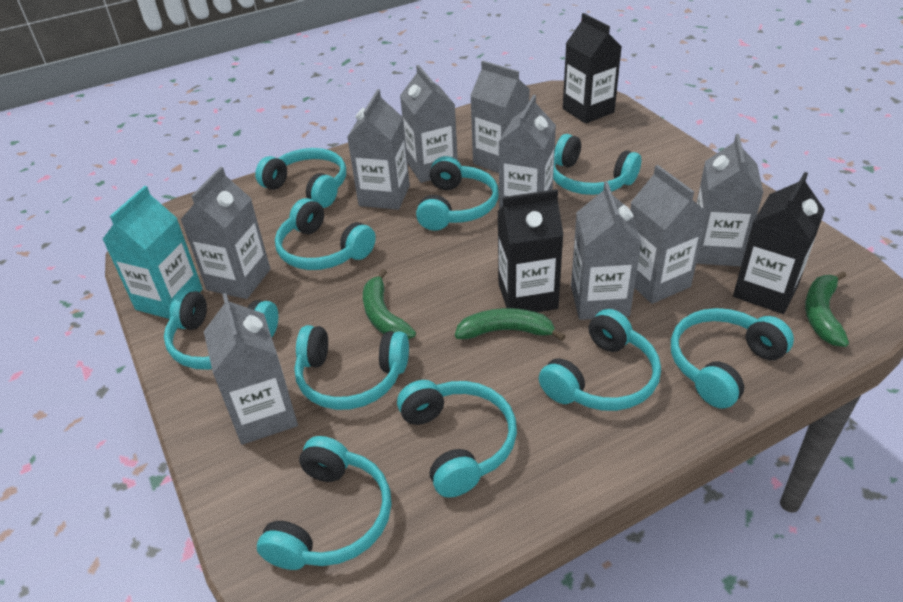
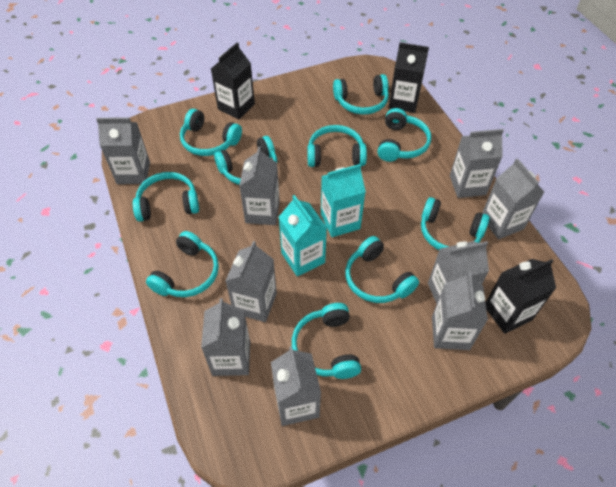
green banana: [363,269,416,339] [455,308,565,341] [805,271,849,347] = 3 -> none = 0
turquoise carton: [102,186,203,319] = 1 -> [279,195,327,276] [321,164,366,237] = 2

